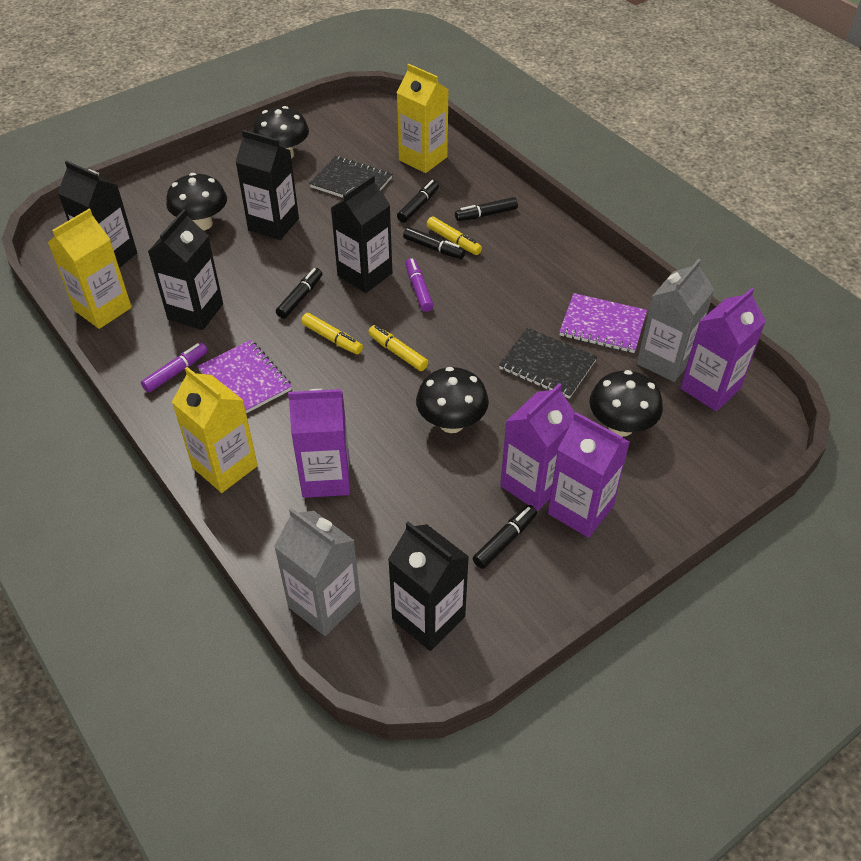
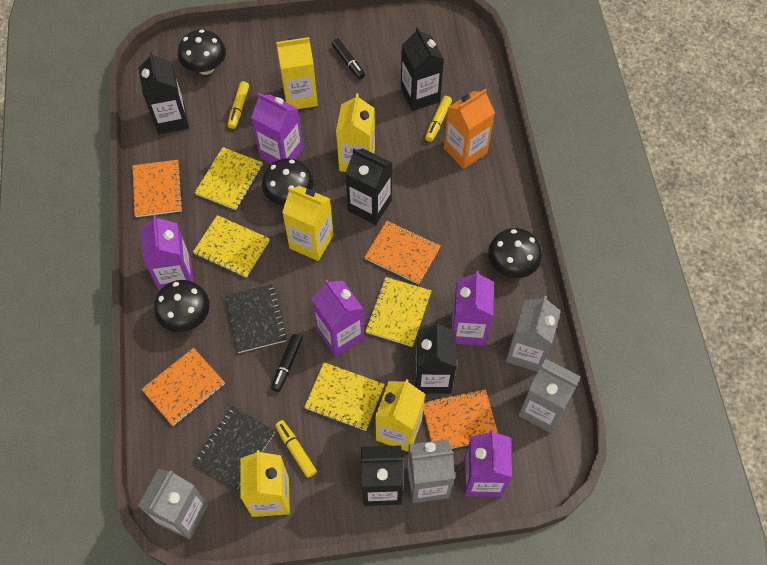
black marker: [276,268,322,319] [397,180,439,223] [403,227,465,259] [455,197,518,221] [473,505,537,569] = 5 -> [271,334,303,392] [332,39,365,79] = 2
grey carton: [274,508,361,636] [637,259,715,382] = 2 -> [138,469,208,539] [407,439,455,503] [506,296,561,372] [519,359,581,433] = 4
orange carton: none = 0 -> [444,89,495,169] = 1
orange notebook: none = 0 -> [133,160,183,217] [141,348,225,426] [365,221,441,285] [423,389,498,449] = 4
purple carton: [288,389,350,498] [500,383,575,511] [548,412,630,538] [680,288,766,411] = 4 -> [141,215,193,291] [251,93,303,164] [312,280,364,357] [451,271,494,346] [464,430,512,497] = 5
purple marker: [141,343,208,393] [406,258,434,312] = 2 -> none = 0
purple notebook: [198,340,292,413] [559,293,647,353] = 2 -> none = 0
yellow carton: [48,209,132,329] [172,367,258,493] [397,64,449,173] = 3 -> [241,450,290,517] [276,37,318,109] [282,186,334,261] [336,93,375,172] [375,379,425,452] = 5
yellow notebook: none = 0 -> [193,215,270,278] [195,147,263,210] [304,362,385,431] [366,277,432,347] = 4

